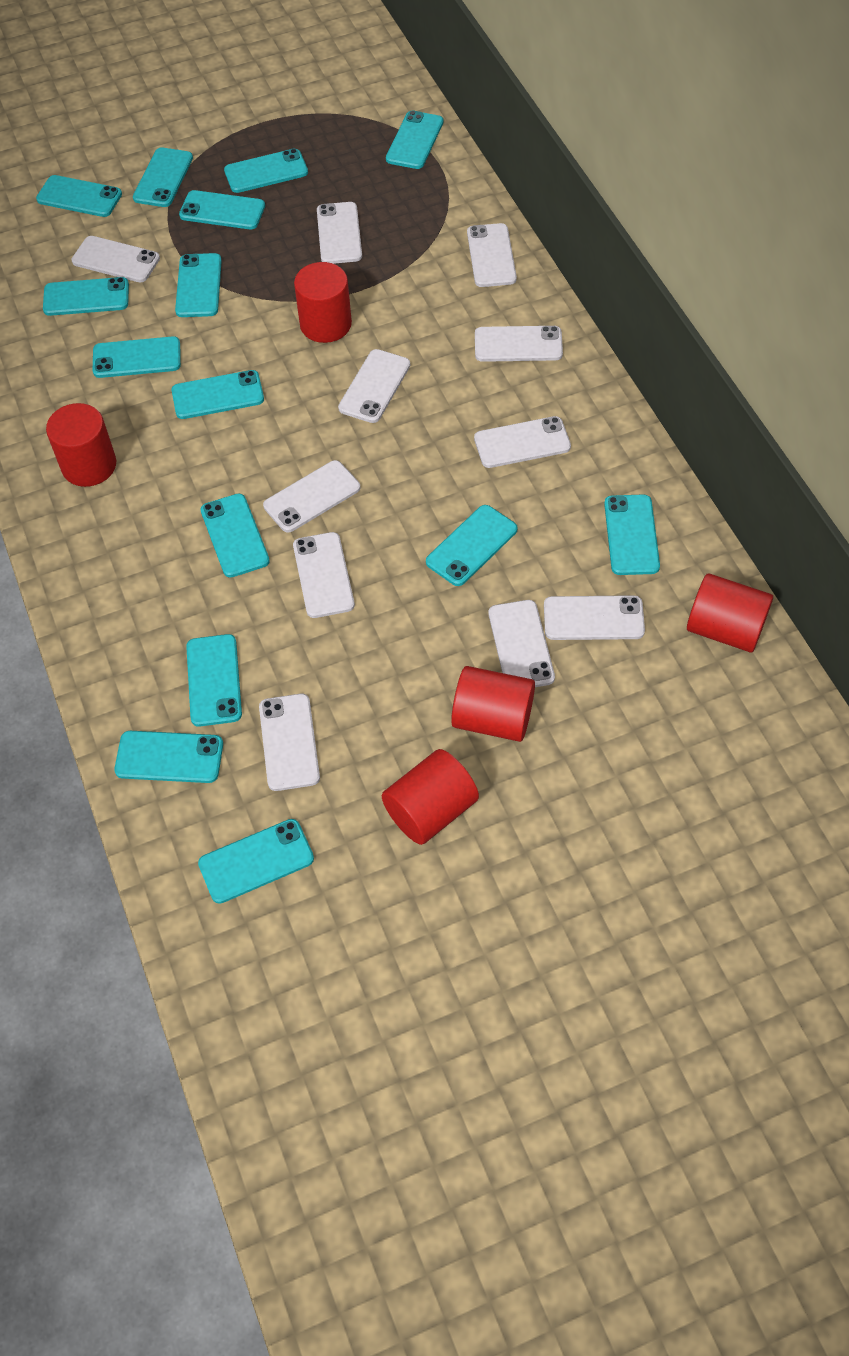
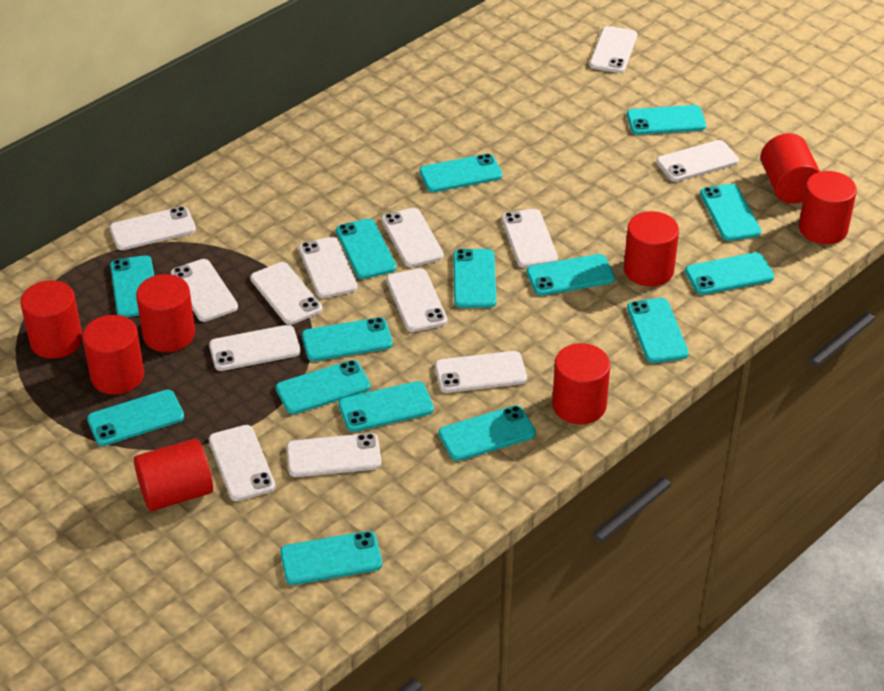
red cylinder: [46,403,116,487] [294,262,352,343] [382,749,479,845] [451,666,535,742] [687,573,773,653] = 5 -> [20,280,82,359] [82,315,144,395] [134,438,213,511] [136,274,195,352] [552,343,610,425] [624,211,679,287] [761,133,820,204] [799,171,857,244] = 8
white phone: [72,236,160,283] [259,694,320,791] [263,460,360,533] [293,532,355,618] [317,202,362,264] [338,349,410,423] [467,223,517,287] [474,416,571,468] [475,326,563,362] [489,600,555,687] [544,595,645,640] = 11 -> [110,206,196,250] [171,259,238,322] [209,325,301,371] [209,425,275,501] [250,262,323,325] [287,433,381,477] [299,237,358,298] [382,208,444,267] [386,268,447,332] [435,351,527,393] [502,209,558,268] [589,26,637,73] [656,140,739,182] = 13

